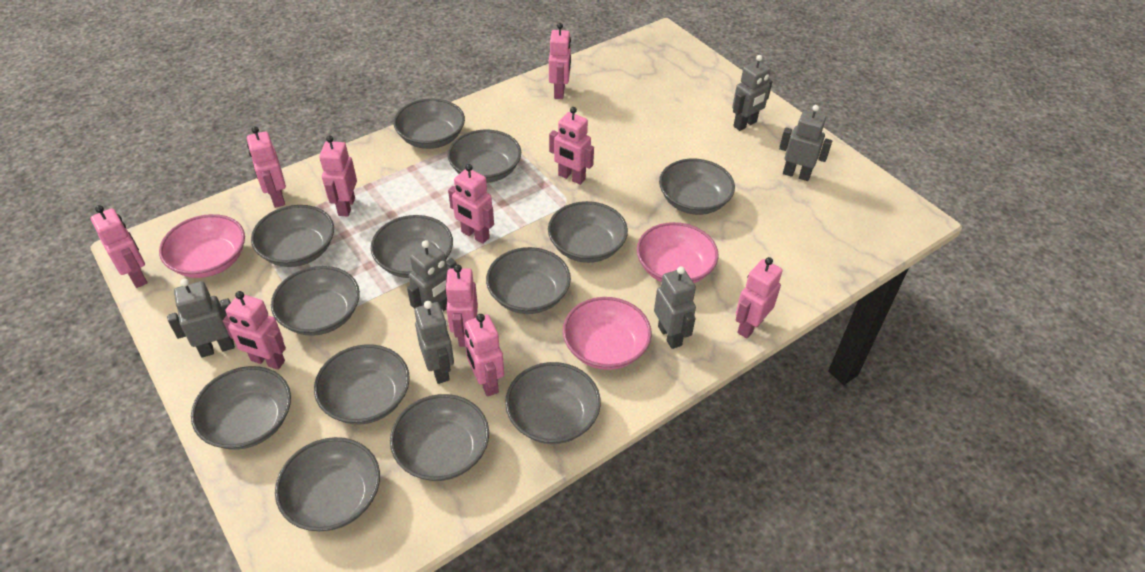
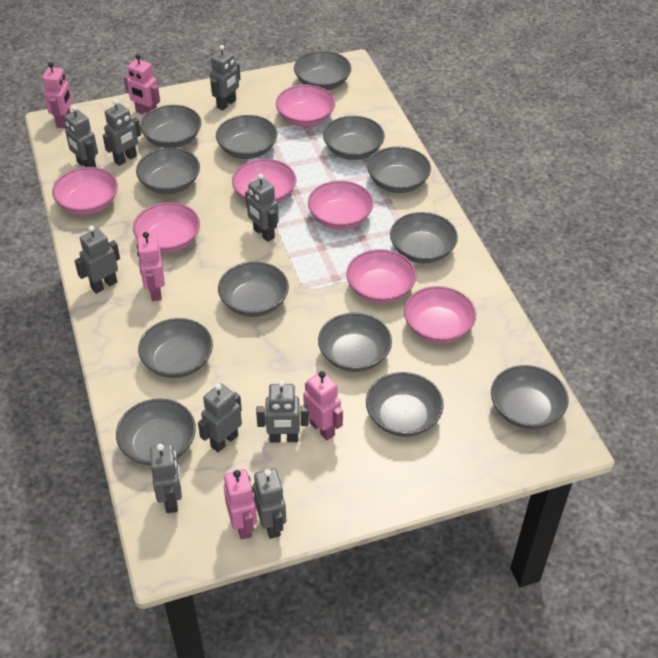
grey robot: [167,279,235,358] [407,240,457,311] [414,301,454,384] [654,266,696,349] [732,55,772,131] [779,105,832,181] = 6 -> [64,106,98,167] [74,226,120,294] [103,99,141,166] [150,444,182,513] [198,383,242,452] [210,45,240,111] [245,174,279,242] [253,468,286,539] [256,380,309,443] = 9
pink bowl: [159,214,245,278] [563,297,652,370] [637,222,718,283] = 3 -> [52,167,118,215] [133,202,200,253] [232,159,296,203] [276,84,335,127] [308,181,373,230] [346,249,416,304] [404,286,476,343] = 7
pink robot: [90,205,148,288] [223,291,286,370] [247,126,286,208] [319,136,357,217] [445,264,478,347] [448,164,494,244] [464,314,504,397] [549,23,571,99] [549,107,594,185] [736,257,782,339] = 10 -> [42,62,72,128] [124,54,160,114] [137,232,165,301] [224,469,257,540] [303,371,343,440] = 5

